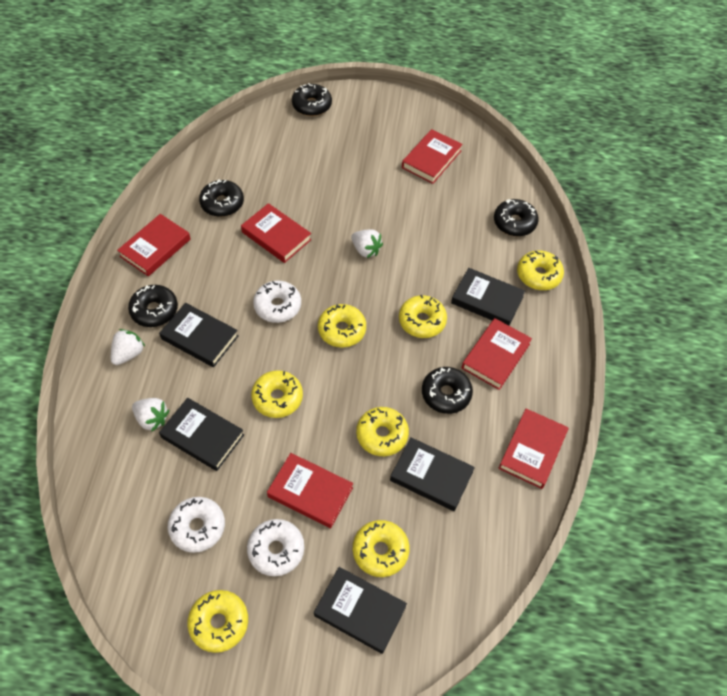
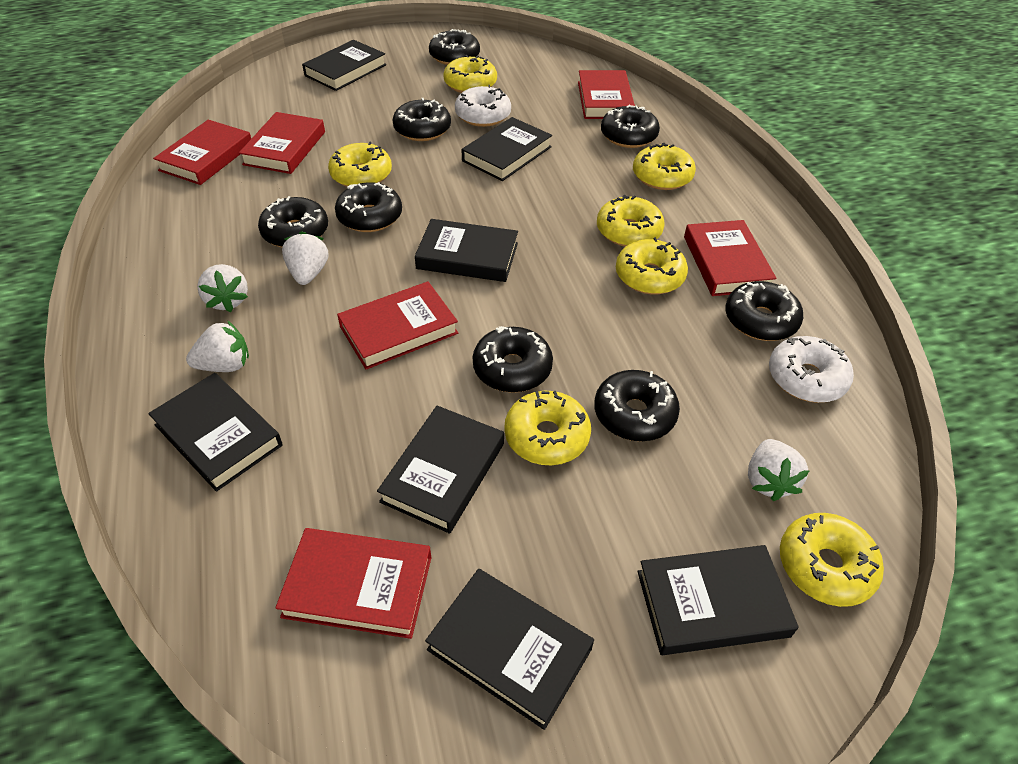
black book: [159,303,238,367] [159,398,244,471] [314,567,407,654] [390,437,475,511] [451,268,525,325] = 5 -> [148,373,283,492] [302,40,386,91] [377,406,504,534] [415,219,518,282] [425,569,594,730] [462,117,552,181] [637,545,799,655] = 7
black donut: [128,285,178,327] [199,179,244,217] [292,83,332,116] [422,367,473,414] [494,199,539,236] = 5 -> [258,196,328,247] [335,182,402,232] [393,98,451,141] [429,29,480,65] [473,326,553,393] [594,370,680,441] [601,105,660,148] [725,281,803,341] = 8
white donut: [168,497,225,553] [247,519,304,576] [253,281,301,323] = 3 -> [455,85,511,127] [769,336,854,403] = 2
white strawberry: [111,329,145,365] [132,398,170,431] [351,229,383,258] = 3 -> [186,321,249,372] [197,264,248,312] [282,231,328,285] [748,439,809,501] = 4

